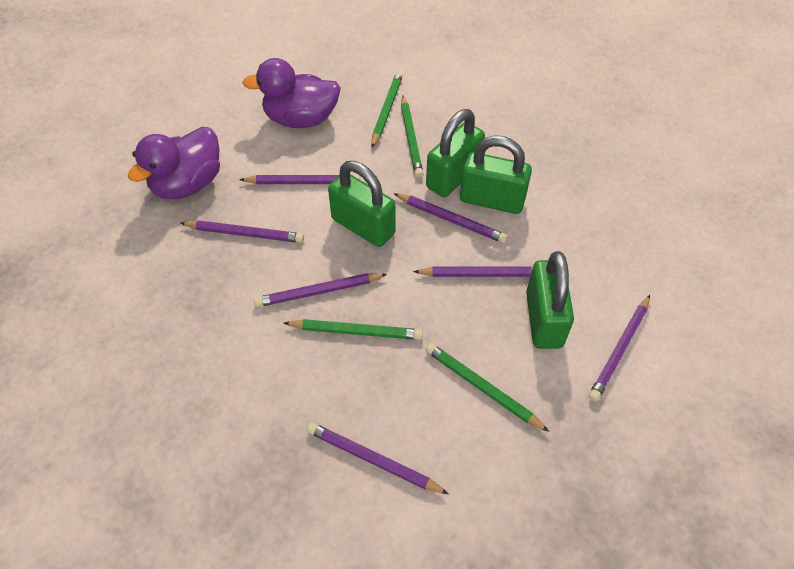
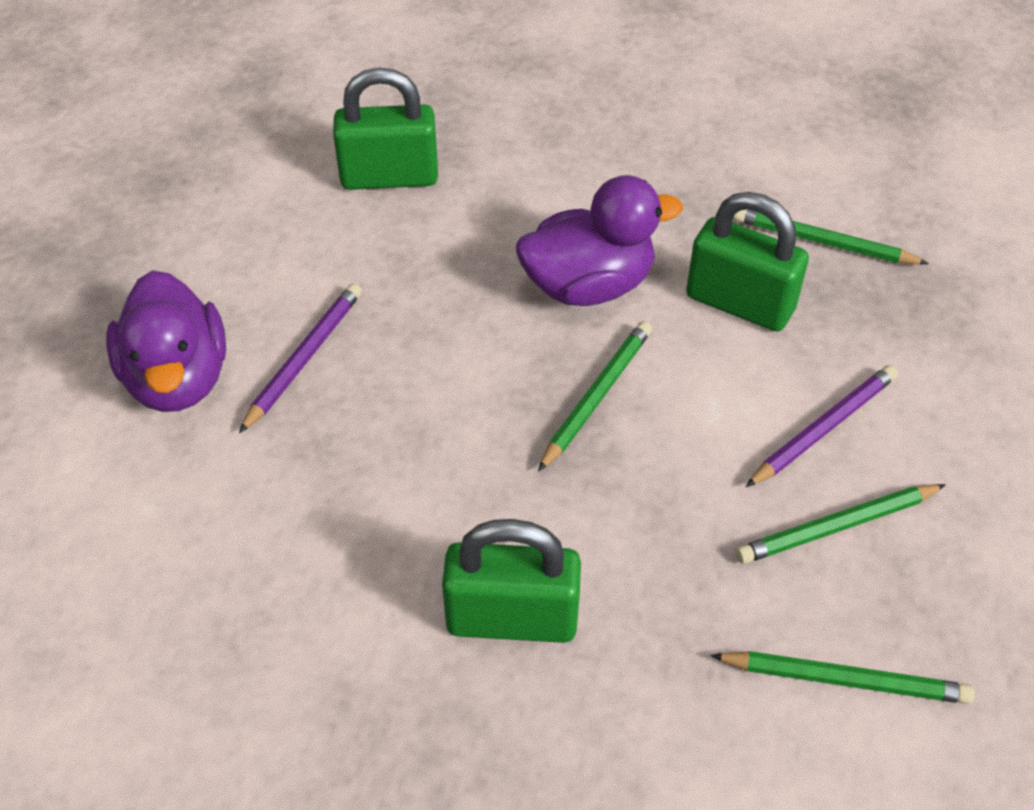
green padlock: [328,161,396,247] [426,109,485,197] [460,135,532,214] [526,251,574,349] = 4 -> [333,67,438,190] [442,519,581,643] [686,192,809,331] = 3
purple pencil: [181,220,304,243] [239,175,360,184] [254,273,387,307] [307,422,449,494] [394,193,508,243] [413,266,533,277] [589,295,650,402] = 7 -> [239,283,362,433] [746,365,898,487] = 2

